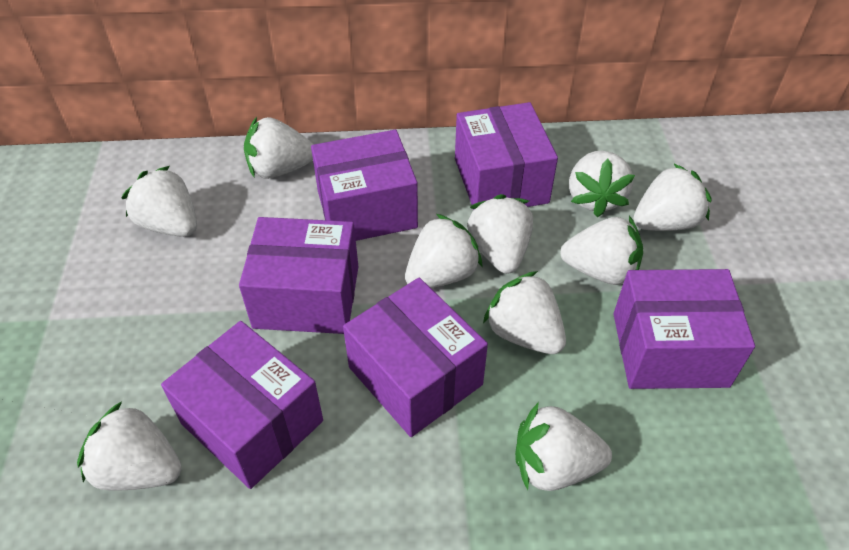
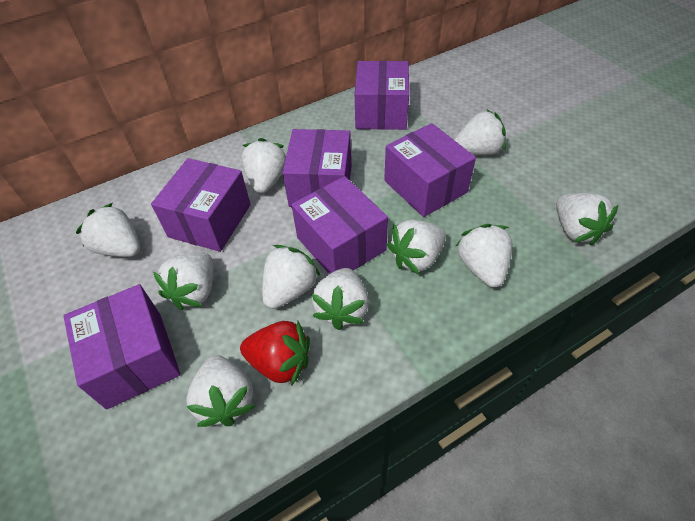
red strawberry: none = 0 -> [240,321,310,385] = 1

